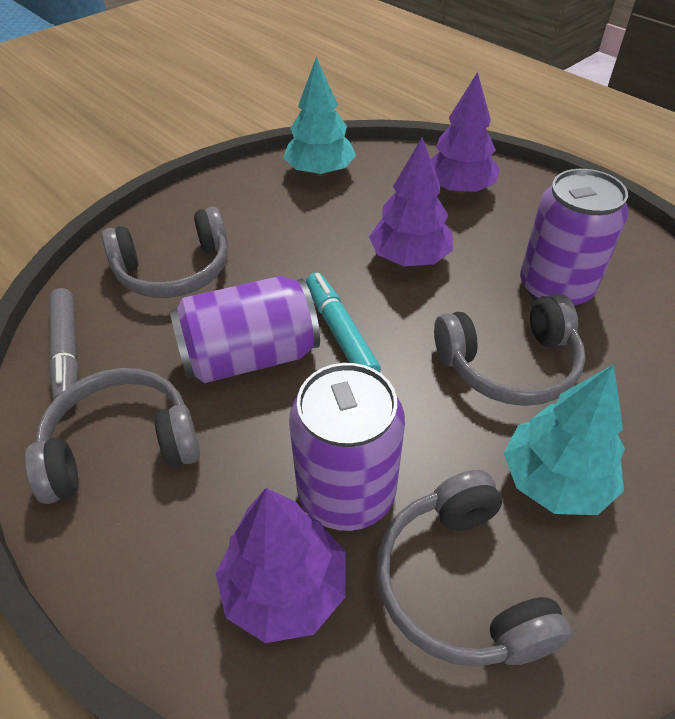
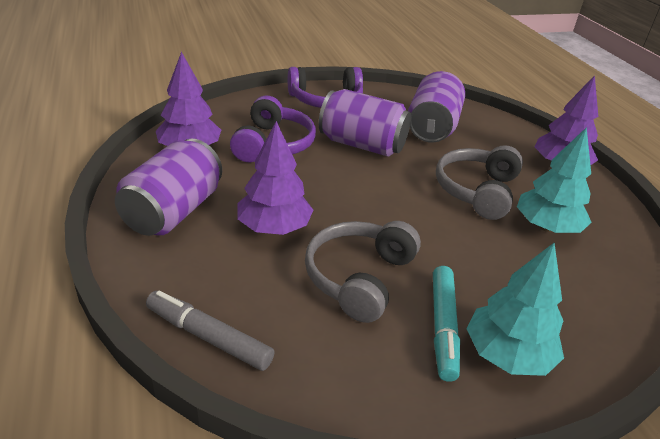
grey headphones: [25,368,200,504] [102,207,228,298] [377,470,572,667] [434,294,586,406] = 4 -> [305,221,421,323] [436,145,523,220] = 2
purple headphones: none = 0 -> [230,96,316,162] [288,67,363,108] = 2

